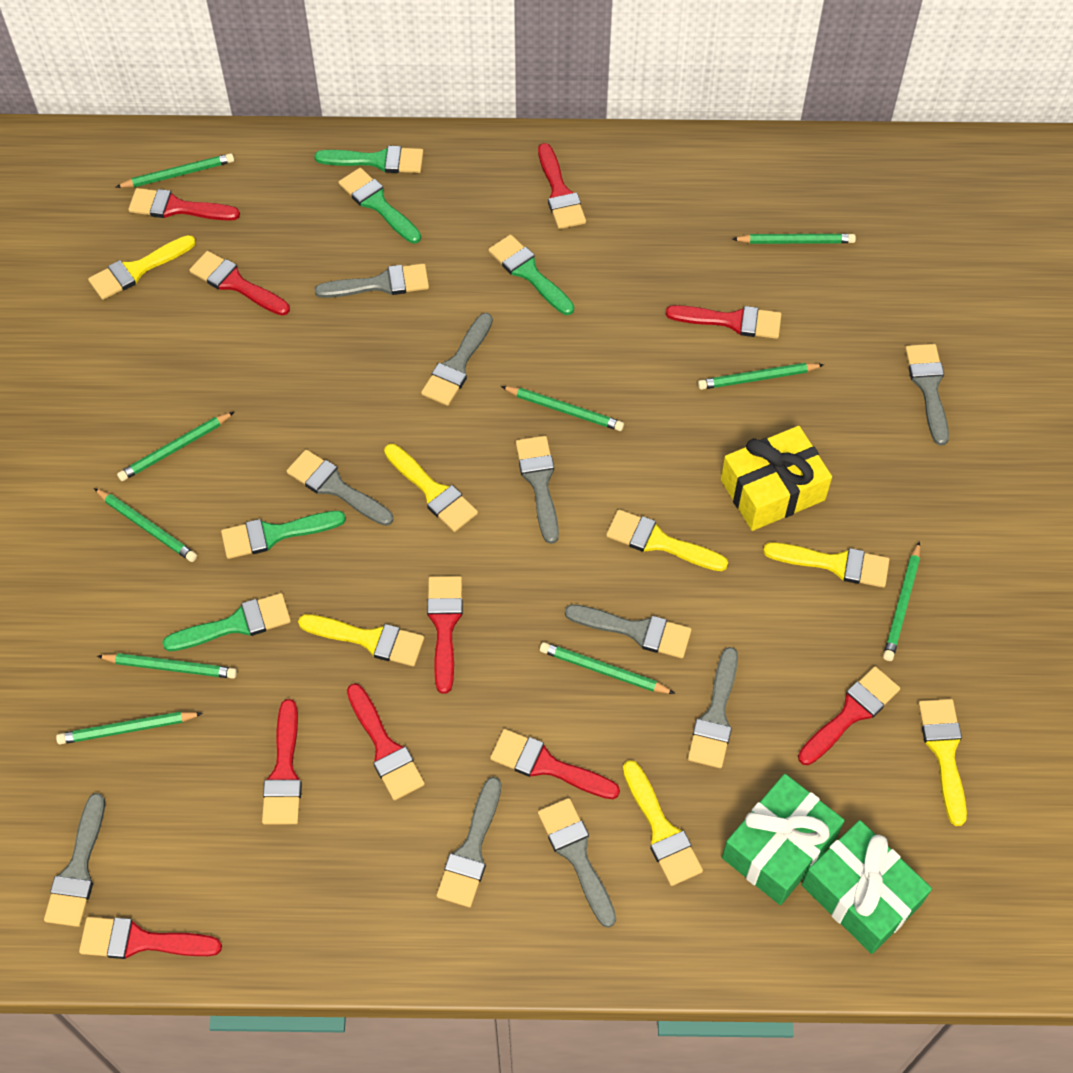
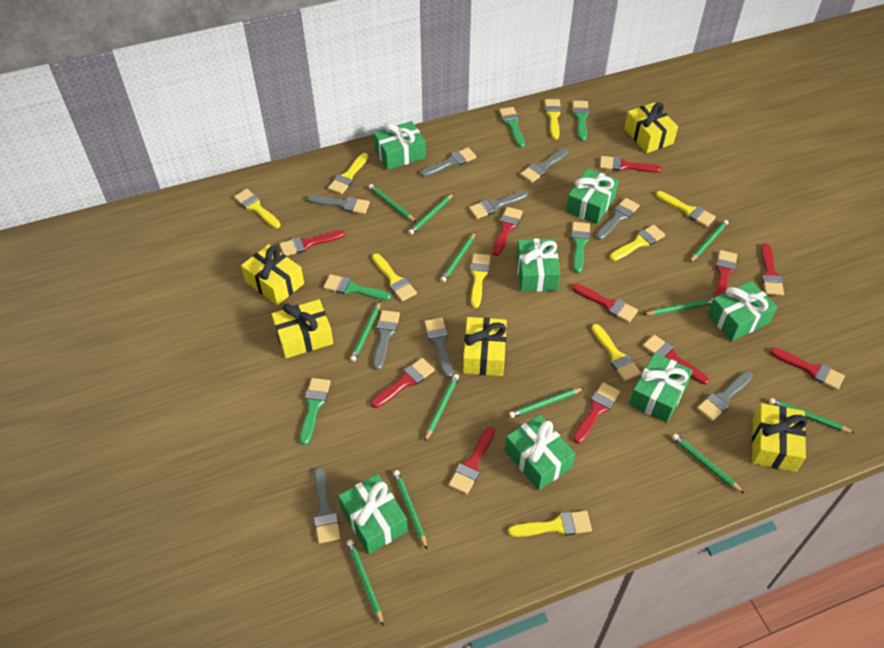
green gift: [722,774,845,905] [801,820,932,954] = 2 -> [338,474,408,554] [374,121,426,170] [505,415,575,490] [516,238,560,292] [566,168,619,224] [629,353,693,423] [707,281,777,341] = 7
green pencil: [56,712,203,744] [94,488,197,562] [97,653,237,679] [116,153,234,188] [117,412,234,481] [501,386,624,431] [540,642,675,694] [698,363,824,390] [732,234,856,244] [883,541,920,661] = 10 -> [347,540,384,626] [350,301,381,362] [369,184,416,222] [393,470,427,549] [408,193,454,235] [425,374,459,441] [440,232,476,282] [509,388,584,418] [643,299,713,315] [672,434,744,493] [689,220,729,263] [769,398,854,433] = 12
grey brush: [44,793,105,927] [287,449,393,526] [314,263,429,298] [421,313,493,406] [436,777,501,907] [516,436,559,544] [538,798,616,928] [565,605,692,658] [688,647,738,768] [905,344,949,446] = 10 -> [307,195,370,214] [314,467,340,544] [373,310,400,370] [420,147,476,177] [424,318,453,378] [469,191,528,219] [520,148,568,183] [596,198,640,240] [697,371,753,421] = 9
red brush: [79,917,222,959] [128,188,240,221] [189,251,290,316] [262,699,302,824] [347,684,425,800] [427,576,463,694] [490,729,620,799] [538,143,586,229] [666,305,782,339] [798,666,900,765] = 10 -> [279,230,345,256] [371,358,435,408] [449,427,495,494] [493,207,523,256] [572,284,638,323] [573,383,620,444] [600,156,662,173] [643,335,709,385] [715,250,737,297] [761,243,784,295] [770,347,845,390] = 11
yellow brush: [88,235,196,300] [298,614,424,666] [384,444,478,532] [606,509,728,571] [623,760,703,886] [763,542,889,588] [918,699,967,826] = 7 -> [234,189,281,228] [328,153,368,194] [372,253,417,301] [470,254,490,308] [508,511,592,537] [545,99,561,139] [591,324,641,381] [610,225,665,261] [656,191,716,227] = 9
yellow gift: [721,426,832,531] = 1 -> [241,244,304,305] [272,299,333,358] [463,317,507,376] [624,102,678,153] [752,403,807,472] = 5

